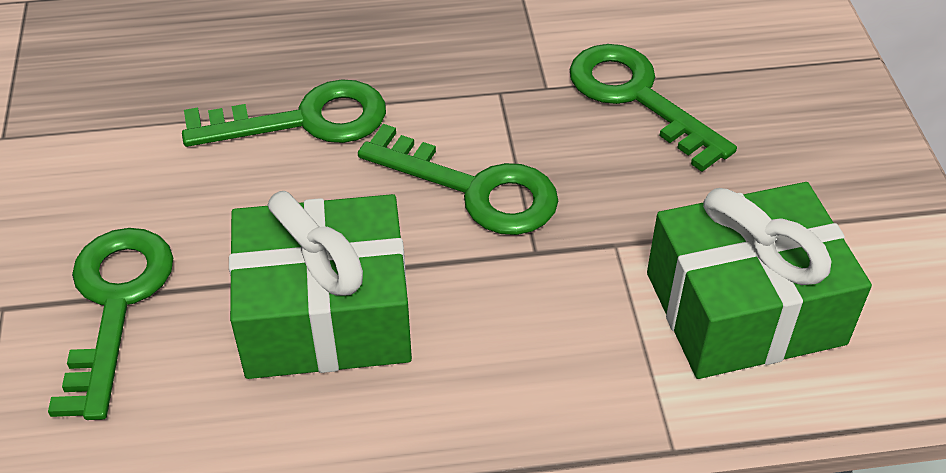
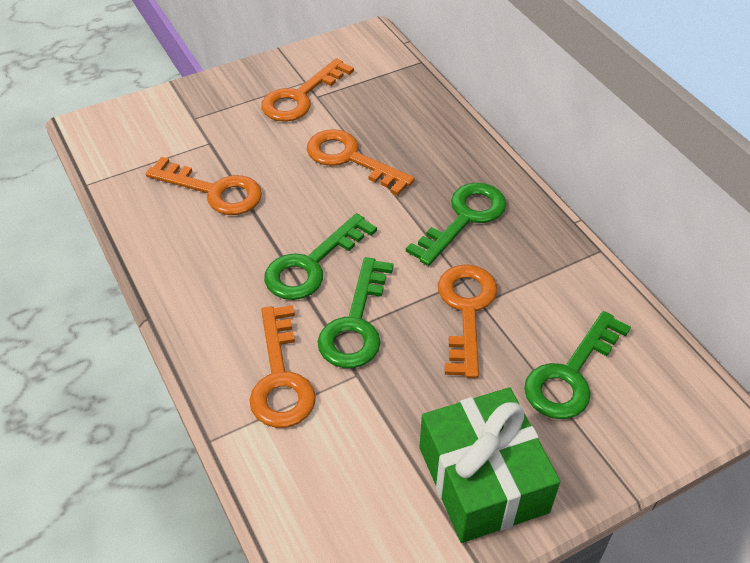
green gift: [229,191,412,379] [647,182,872,379] = 2 -> [419,387,560,543] = 1
orange key: none = 0 -> [146,157,262,215] [249,305,316,428] [261,58,354,122] [307,129,415,196] [438,264,497,378] = 5

